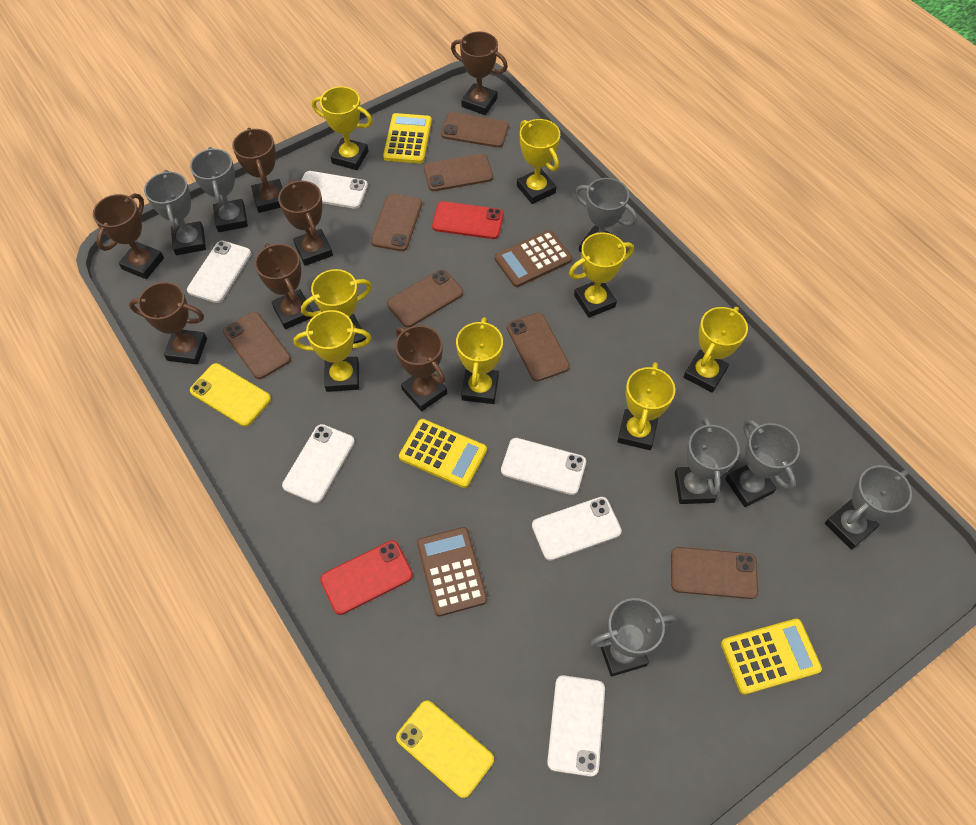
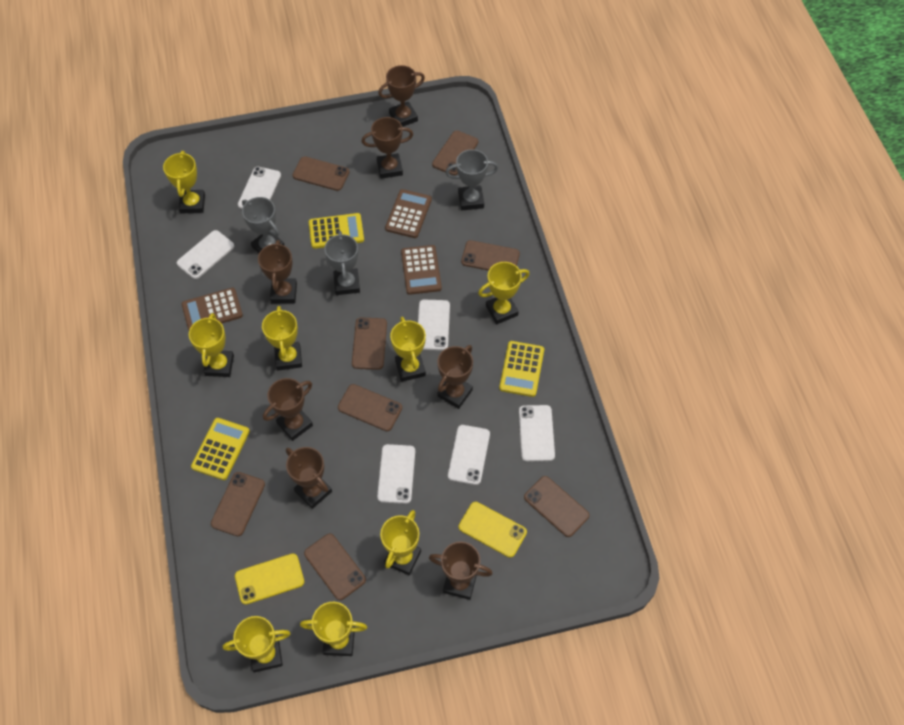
brown calculator: [417,527,487,617] [494,230,572,287] = 2 -> [182,288,243,330] [385,189,432,238] [401,245,442,295] = 3
brown phone: [223,312,291,379] [371,194,422,251] [387,269,463,328] [424,154,493,191] [441,112,509,148] [507,313,570,381] [671,547,758,599] = 7 -> [211,472,265,536] [292,156,349,191] [304,533,366,600] [338,384,402,431] [352,318,387,370] [432,130,478,175] [461,240,520,271] [524,476,589,537] = 8
grey trophy: [144,170,206,255] [190,147,248,232] [575,178,637,252] [589,598,677,677] [675,417,740,504] [725,419,800,507] [825,465,912,550] = 7 -> [242,197,285,253] [324,231,360,295] [445,149,498,210] = 3
red phone: [320,540,413,615] [432,201,504,239] = 2 -> none = 0

